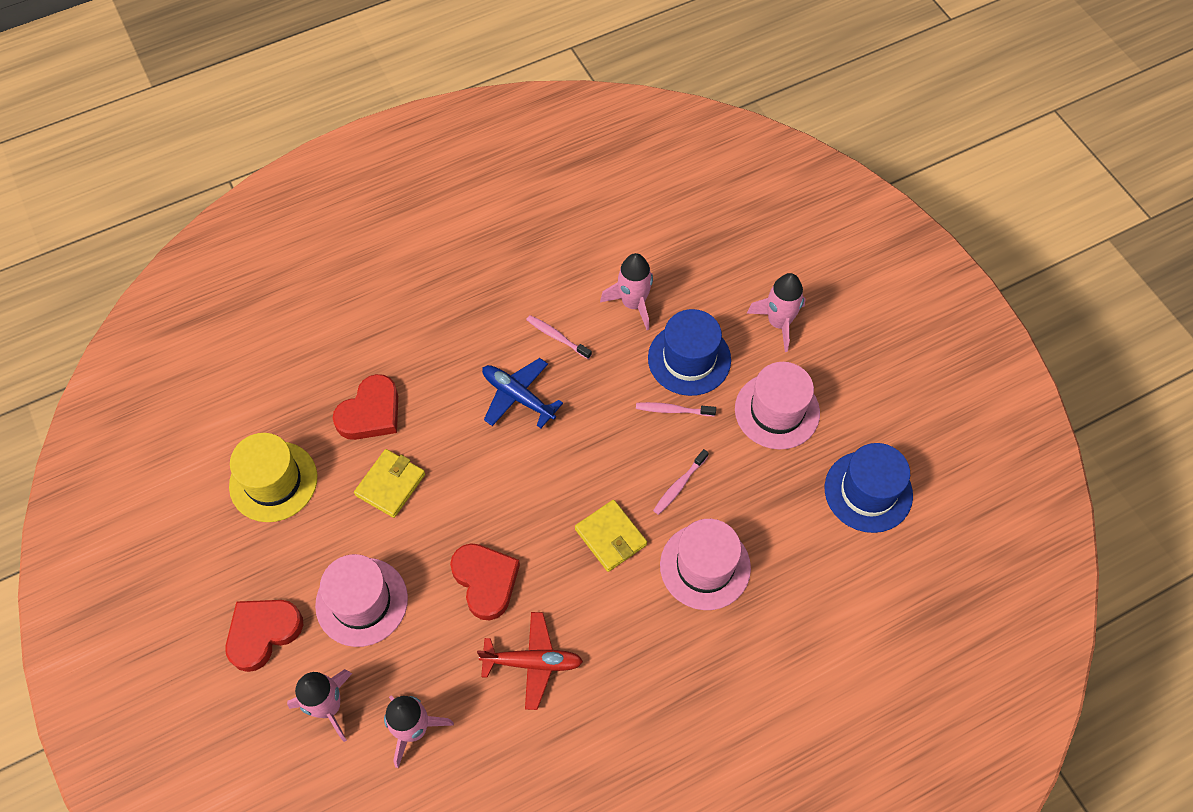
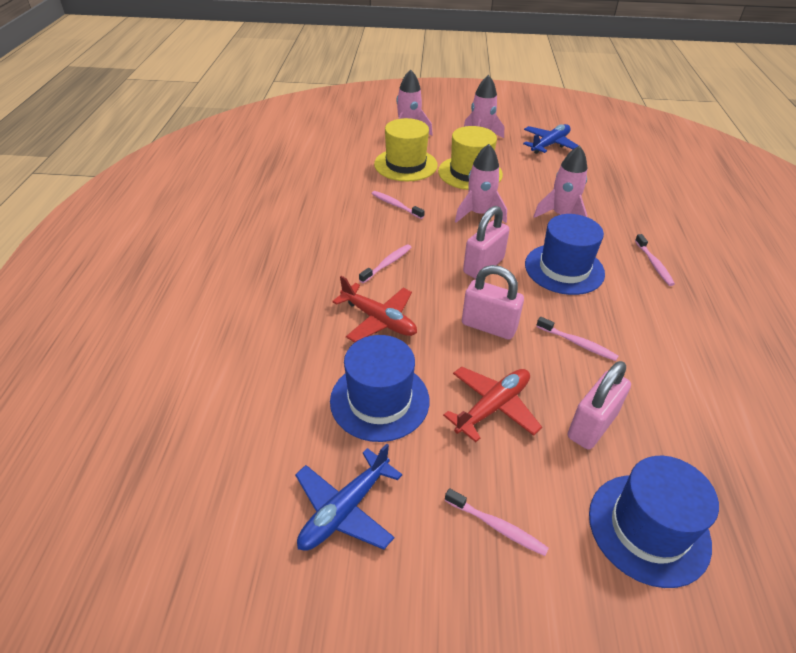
blue hat: [648,309,731,396] [825,443,913,533] = 2 -> [330,335,429,442] [525,214,605,295] [589,456,719,588] = 3
blue plane: [482,358,563,428] = 1 -> [295,444,402,551] [523,124,579,154] = 2
pink hat: [315,554,408,647] [660,519,751,610] [735,362,820,450] = 3 -> none = 0
pink padlock: none = 0 -> [462,265,524,340] [463,206,509,279] [568,361,631,450] = 3
pink toothbrush: [526,315,592,359] [636,402,716,416] [653,449,709,515] = 3 -> [359,244,412,283] [372,191,425,219] [445,488,549,556] [536,317,618,361] [635,234,675,286] = 5
red heart: [225,600,303,672] [333,374,398,440] [450,543,520,620] = 3 -> none = 0
red plane: [477,612,583,710] = 1 -> [332,276,417,342] [443,367,542,442] = 2
yellow hat: [229,433,317,522] = 1 -> [374,118,438,181] [438,126,503,190] = 2
yellow wallet: [354,449,425,518] [575,500,647,572] = 2 -> none = 0

